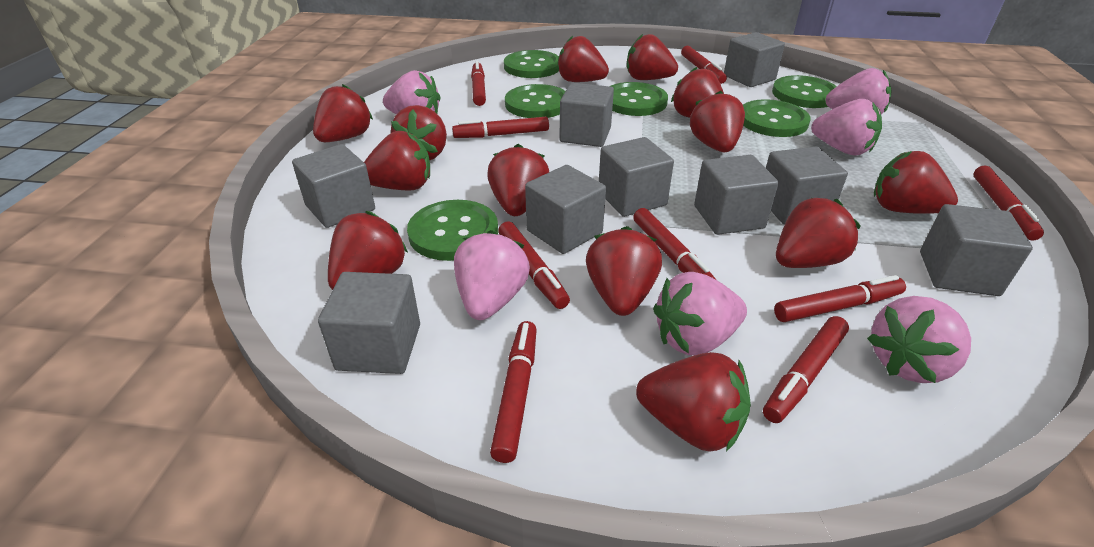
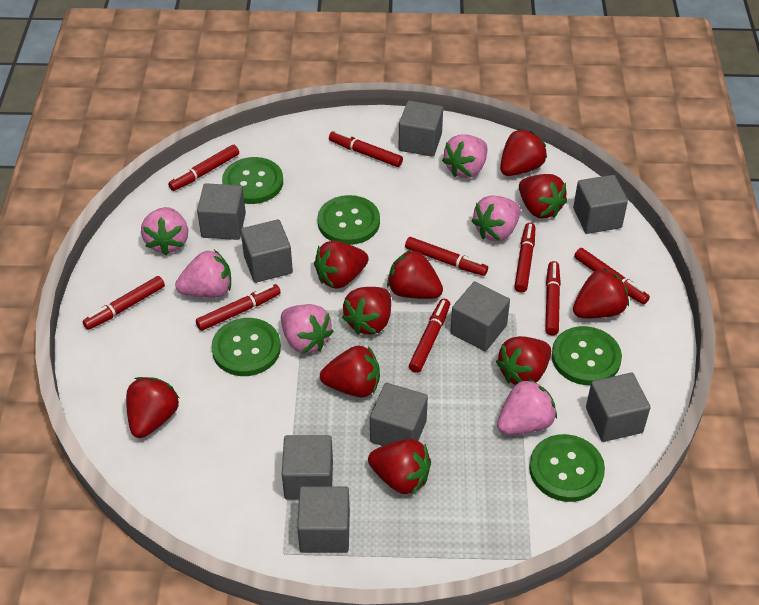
green button: [407,200,498,261] [504,50,559,78] [505,84,565,118] [610,82,668,116] [743,99,811,137] [772,75,837,108] = 6 -> [211,318,281,376] [222,157,283,204] [317,195,380,245] [529,434,605,502] [552,326,622,385] = 5
red strawberry: [313,84,373,142] [328,211,408,290] [364,131,430,190] [391,105,447,160] [487,144,549,216] [557,36,609,82] [586,226,662,316] [627,34,678,80] [636,352,751,452] [671,67,724,118] [690,91,745,152] [776,198,861,268] [874,151,958,214] = 13 -> [126,377,180,438] [314,241,369,289] [320,345,380,398] [342,287,391,335] [368,439,431,494] [387,250,443,299] [496,336,551,385] [500,129,547,176] [519,174,567,218] [573,268,629,318] = 10

